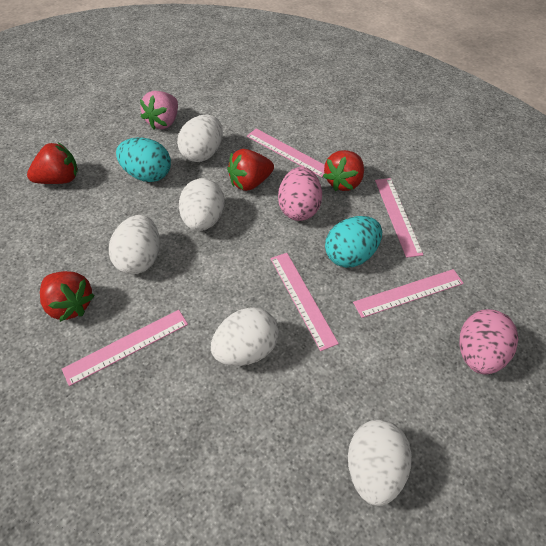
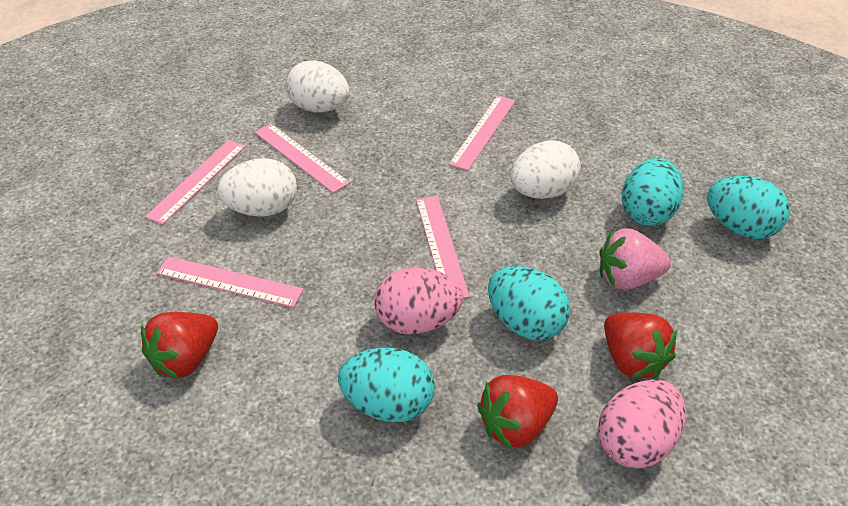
red strawberry: [27,142,78,184] [40,271,95,322] [227,149,274,191] [323,150,364,191] = 4 -> [141,312,218,379] [477,375,558,450] [604,313,677,379] = 3
turquoise egg: [116,137,171,182] [325,216,382,268] = 2 -> [338,348,434,422] [488,266,570,341] [622,158,684,226] [707,176,789,239] = 4
white egg: [109,215,160,275] [177,115,223,162] [179,178,225,231] [211,307,279,366] [348,420,412,506] = 5 -> [217,158,297,217] [286,60,349,113] [510,140,581,199] = 3

